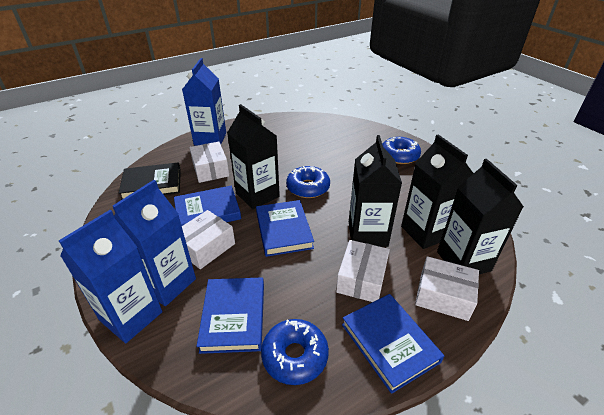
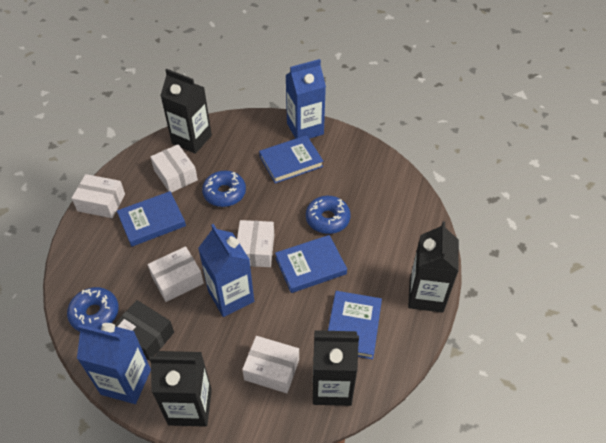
black book: [119,162,181,200] = 1 -> none = 0
black box: none = 0 -> [114,300,174,361] = 1
white box: [182,210,235,269] [189,142,229,183] [336,240,390,302] [415,256,479,321] = 4 -> [71,174,125,218] [148,246,204,302] [150,144,198,193] [237,220,274,267] [242,336,299,393] = 5

